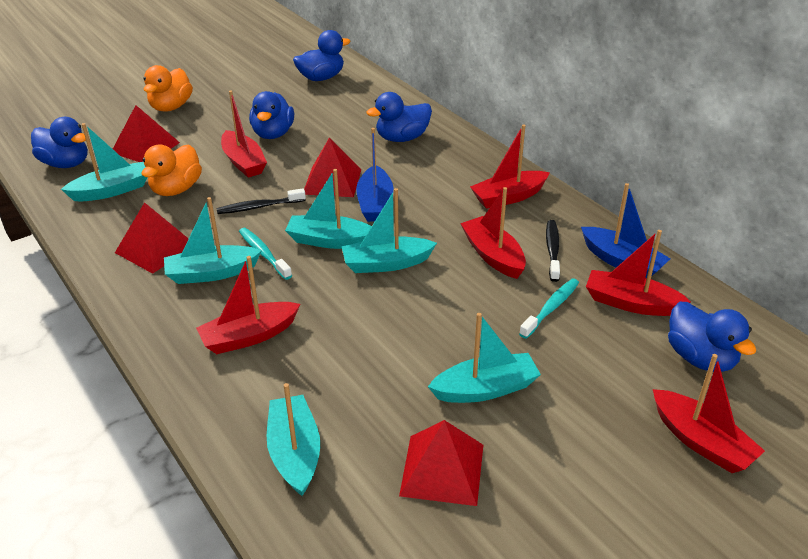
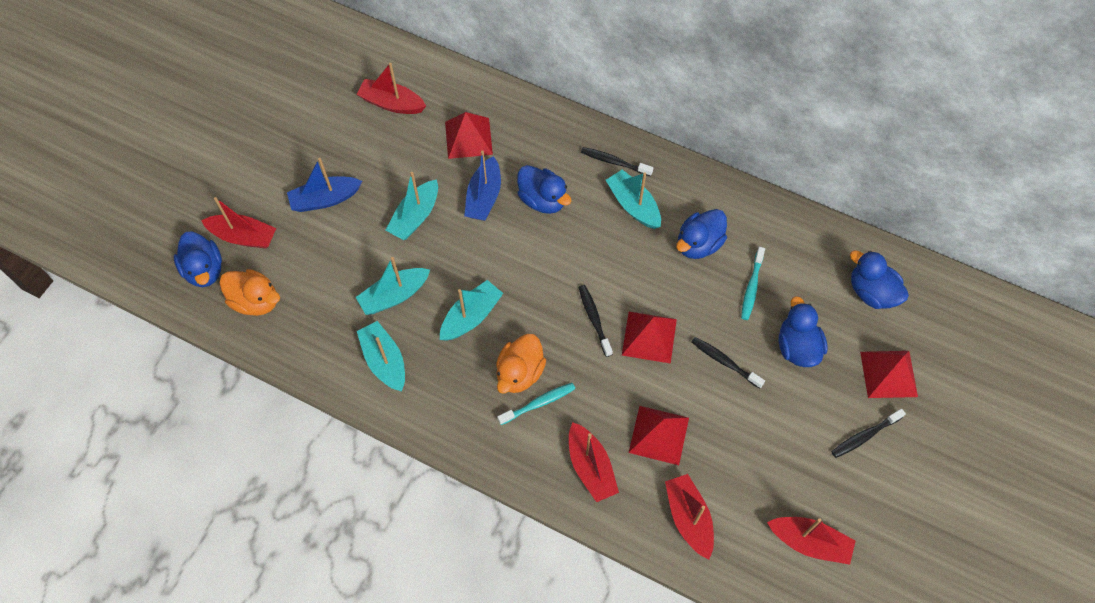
black toothbrush: [216,188,306,214] [546,220,560,282] = 2 -> [579,285,613,357] [581,147,653,177] [691,337,765,389] [831,409,906,458] = 4
red boat: [196,256,300,354] [221,91,267,178] [460,187,526,279] [470,124,550,209] [586,230,691,316] [653,354,765,473] = 6 -> [201,197,276,249] [356,63,426,114] [569,422,619,502] [665,474,714,559] [767,517,855,565] = 5
turquoise boat: [61,123,147,201] [164,197,262,284] [267,383,320,496] [285,169,372,249] [342,188,437,273] [428,313,541,403] = 6 -> [356,257,430,315] [357,321,405,392] [386,172,438,240] [440,280,503,341] [606,169,661,229] = 5

